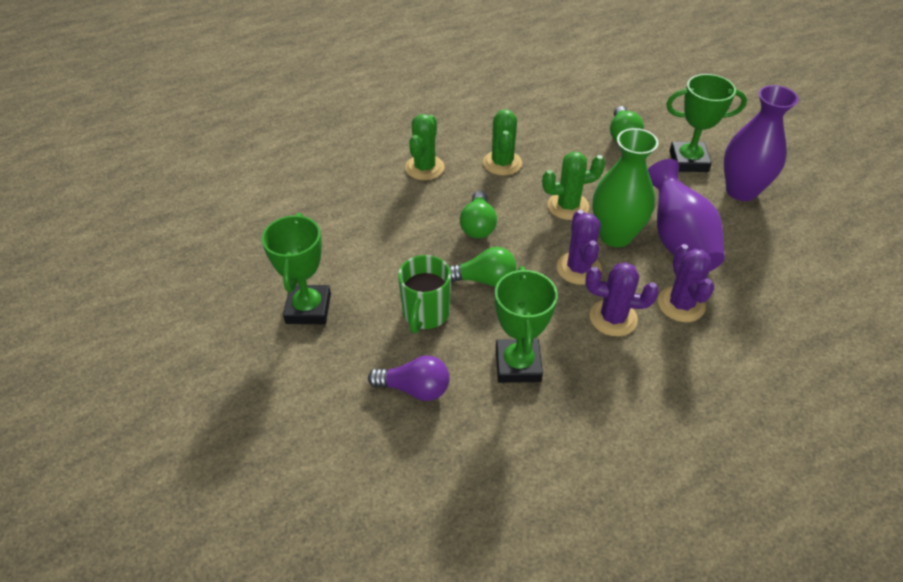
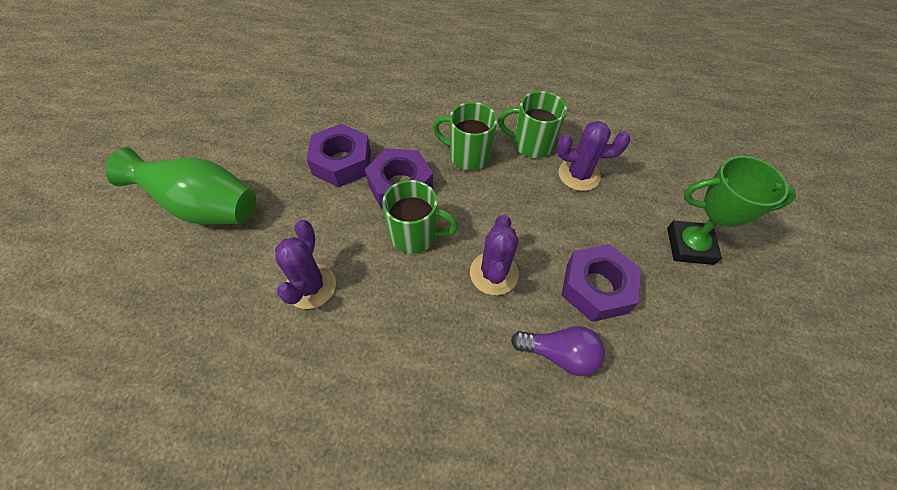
green cactus: [405,114,444,180] [483,109,522,176] [542,152,605,220] = 3 -> none = 0
green light bulb: [449,247,516,287] [460,191,497,239] [610,106,644,142] = 3 -> none = 0
green mug: [398,255,451,333] = 1 -> [382,180,458,254] [433,102,497,170] [498,91,567,158] = 3
green trophy: [262,213,331,324] [495,266,558,383] [666,74,747,172] = 3 -> [667,156,796,265] = 1
purple nut: none = 0 -> [306,124,371,187] [365,149,433,209] [561,244,641,322] = 3
purple vase: [648,159,725,271] [724,85,799,201] = 2 -> none = 0

